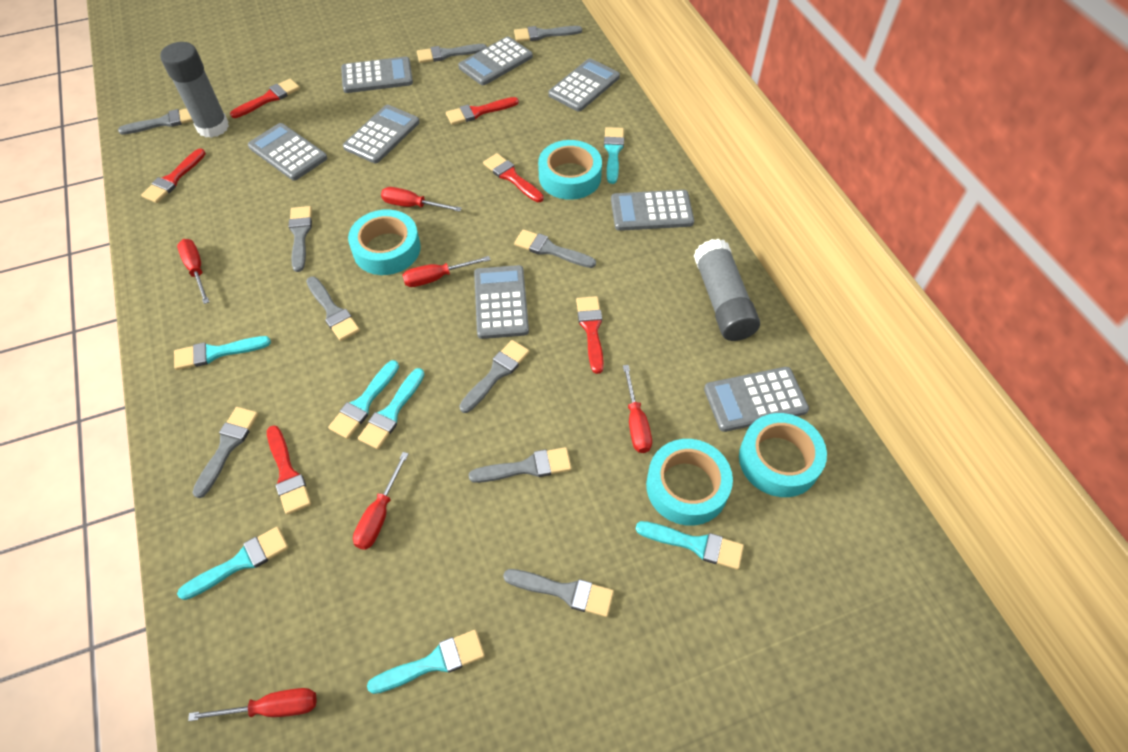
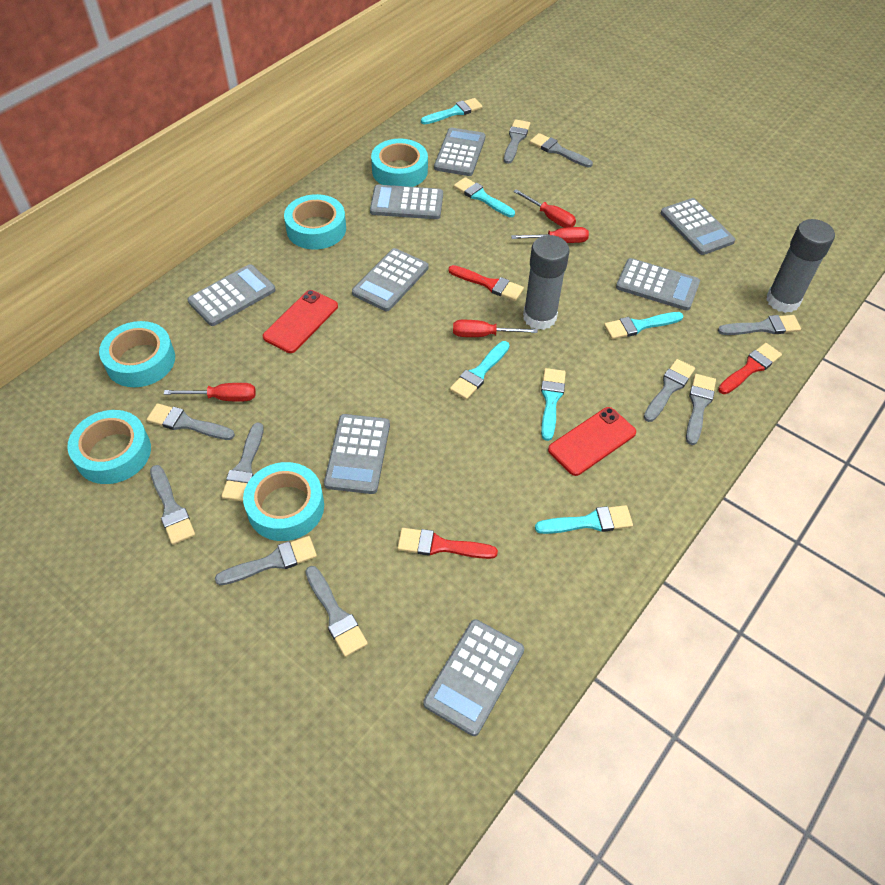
red brush: [141,148,206,203] [230,78,300,118] [267,425,311,515] [446,97,519,125] [483,153,544,202] [576,296,604,374] = 6 -> [397,528,498,559] [448,265,524,301] [718,343,782,394] = 3
red phone: none = 0 -> [263,290,338,353] [548,407,636,476] = 2
red screwdriver: [177,239,209,304] [188,688,317,721] [353,452,409,550] [381,187,462,212] [402,256,490,287] [623,365,652,453] = 6 -> [164,383,256,401] [453,320,538,337] [511,227,589,243] [513,189,576,228] = 4
turquoise brush: [174,336,271,370] [177,526,288,600] [328,360,399,439] [358,368,425,449] [367,630,485,694] [604,127,624,184] [636,521,744,570] = 7 -> [421,98,483,124] [450,341,510,400] [454,177,515,217] [535,505,633,534] [541,368,566,441] [604,312,683,339] = 6
turquoise tape: [348,210,421,275] [538,140,602,200] [646,439,733,526] [739,413,827,497] = 4 -> [67,410,151,484] [99,321,175,387] [243,462,324,541] [284,194,346,250] [371,139,428,187] = 5

